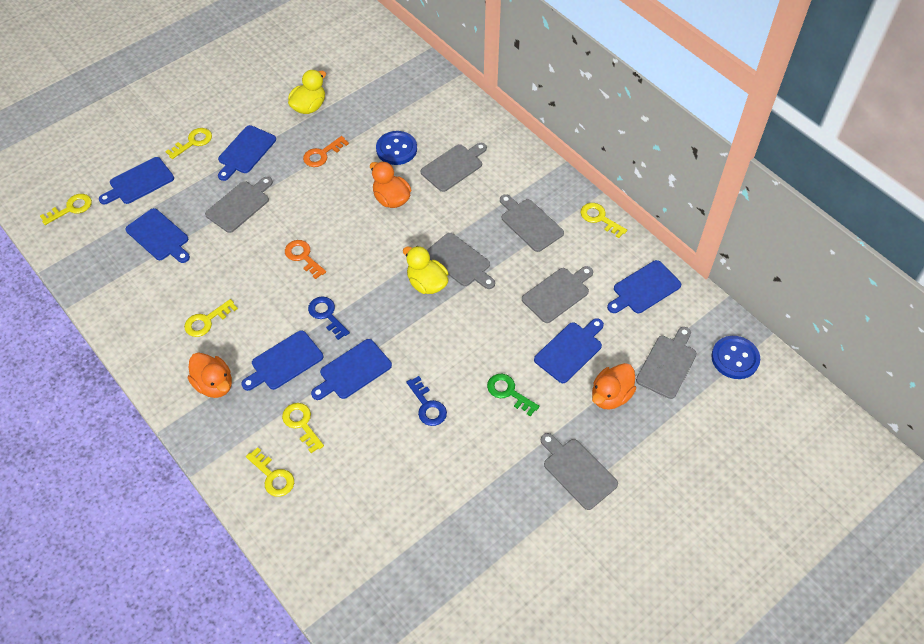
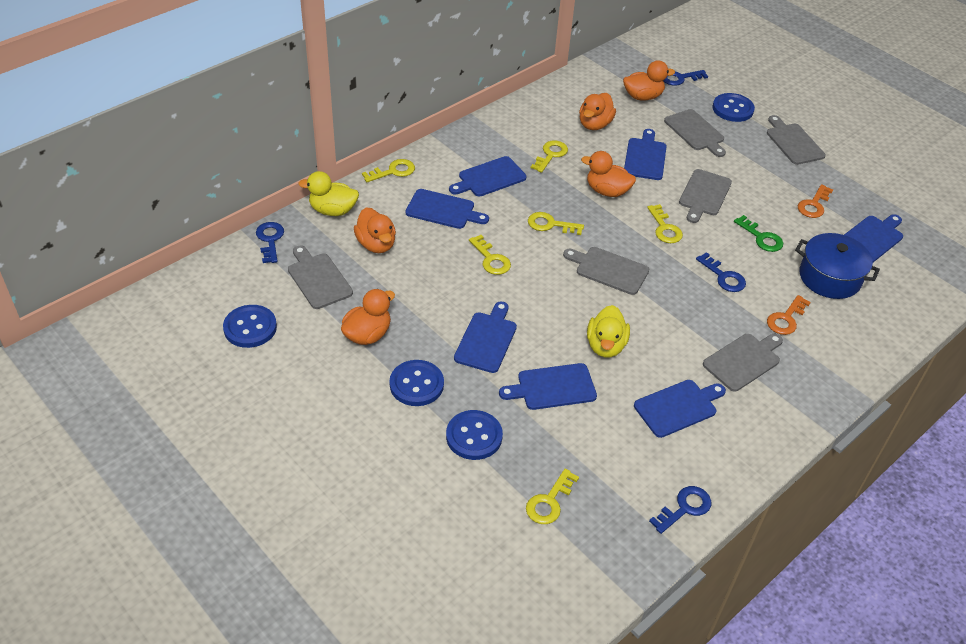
blue button: [376,131,417,165] [711,336,760,379] = 2 -> [223,305,277,348] [389,360,444,406] [446,410,503,460] [712,93,755,122] = 4
blue key: [308,297,350,340] [406,376,447,426] = 2 -> [256,222,284,263] [649,486,711,534] [664,70,708,86] [696,252,746,292] = 4
blue pot: none = 0 -> [795,233,880,299] = 1
grey cutting board: [205,177,273,233] [421,143,487,192] [427,233,495,289] [500,194,564,252] [522,266,593,323] [541,433,618,510] [636,327,697,399] = 7 -> [288,246,353,309] [563,247,649,295] [664,109,726,157] [679,169,732,223] [703,334,783,392] [767,115,826,165] = 6
orange duck: [188,352,232,398] [370,161,411,208] [592,363,636,410] = 3 -> [341,289,395,345] [354,207,396,253] [579,93,616,130] [581,151,636,197] [623,60,675,101] = 5

